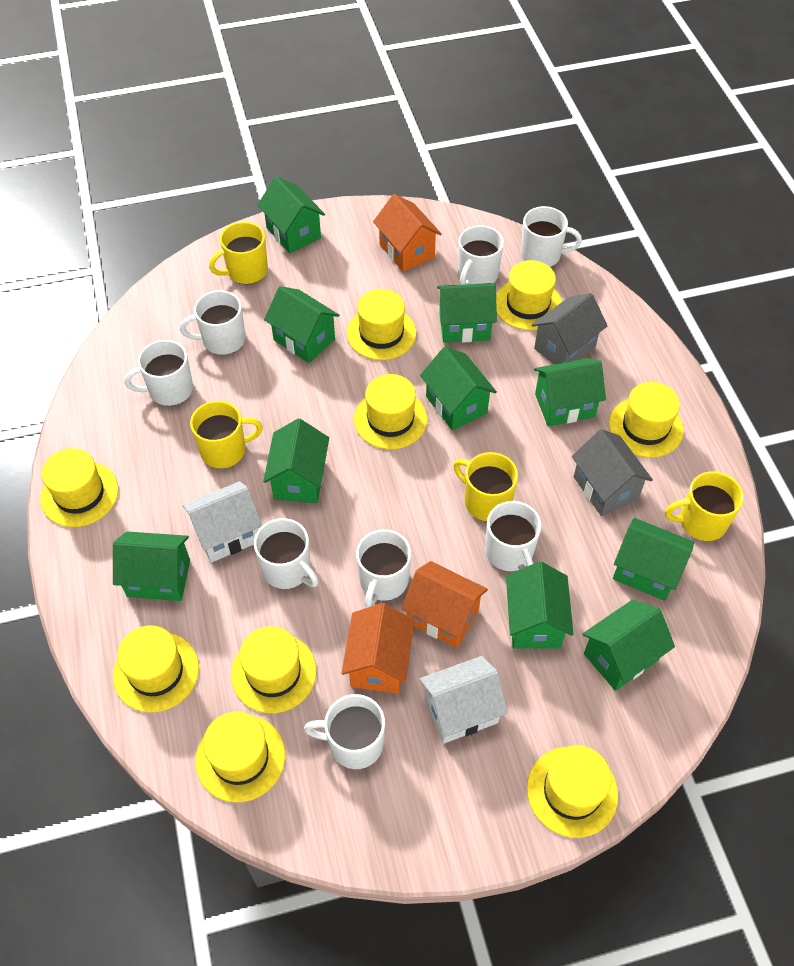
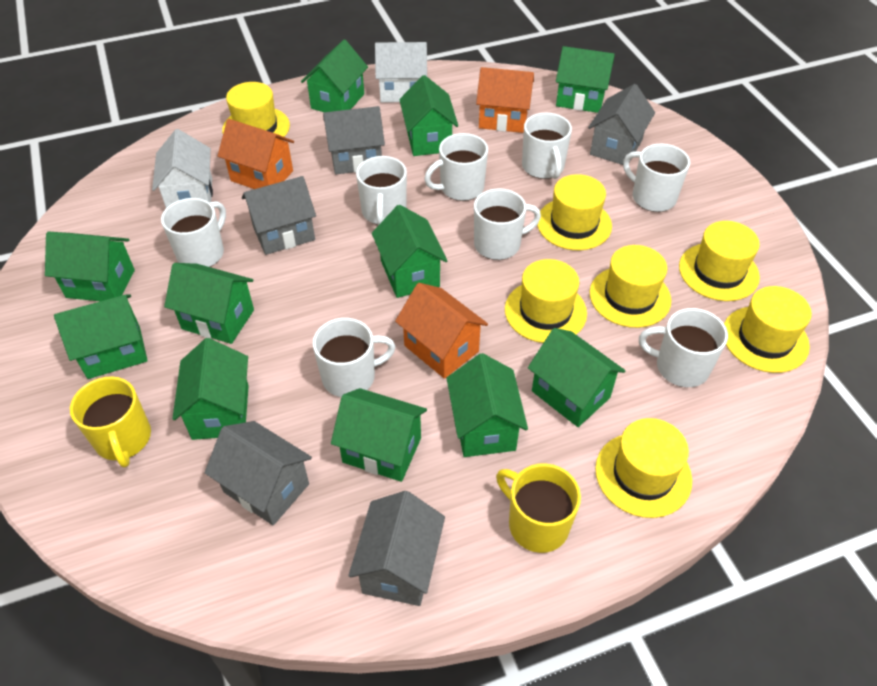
green house: [113,531,190,601] [257,176,325,253] [263,419,329,503] [264,286,340,363] [420,347,497,431] [437,283,497,343] [506,561,573,649] [534,358,606,426] [583,600,675,691] [613,518,694,601] = 10 -> [45,232,135,301] [54,294,148,379] [164,263,254,344] [172,338,249,440] [301,40,368,112] [331,388,427,482] [372,205,447,298] [399,75,458,156] [447,353,528,457] [528,328,625,427] [556,46,615,113] = 11
grey house: [532,293,608,364] [572,429,653,516] = 2 -> [205,421,312,525] [242,176,316,255] [323,106,385,174] [348,491,445,606] [588,84,655,165] = 5
yellow hat: [40,448,119,527] [113,625,199,713] [195,711,285,803] [231,626,317,713] [347,289,416,360] [354,374,428,449] [496,260,562,330] [527,745,618,838] [609,382,684,458] = 9 -> [222,82,290,137] [505,259,587,343] [537,174,612,250] [589,245,671,328] [595,418,692,518] [679,221,760,301] [724,286,812,373] = 7
yellow mug: [190,401,263,468] [209,222,268,284] [453,452,518,521] [665,471,744,541] = 4 -> [70,376,151,468] [496,463,581,553] = 2

